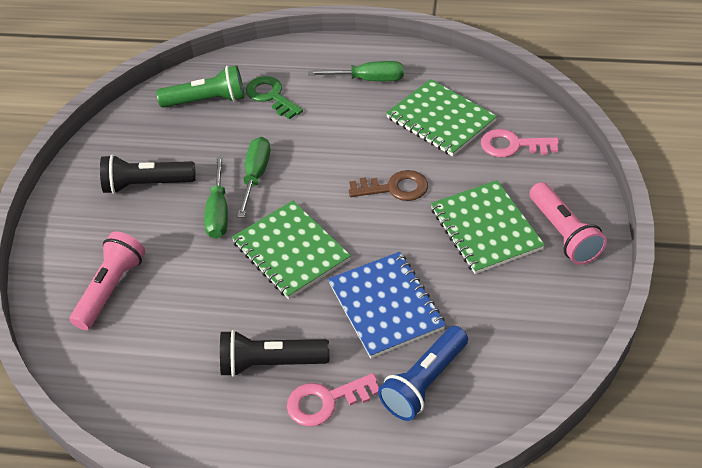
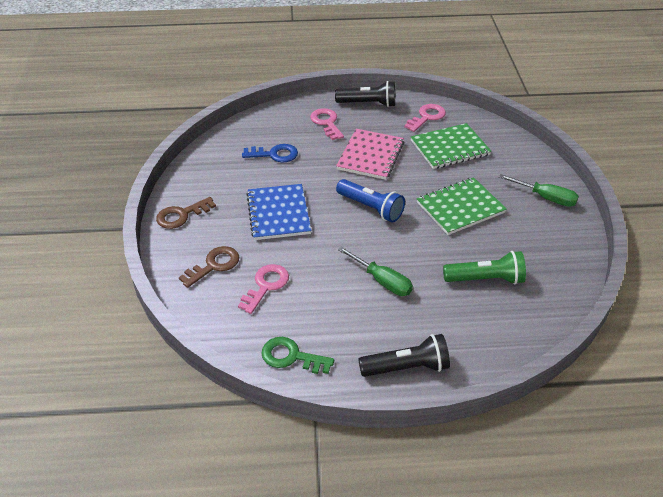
blue key: none = 0 -> [242,144,298,163] = 1
brown key: [349,170,428,201] = 1 -> [156,197,216,229] [179,246,239,288] = 2
green notebook: [232,201,351,299] [386,79,497,156] [431,180,545,274] = 3 -> [411,123,491,169] [417,177,507,235] = 2
green screwdriver: [204,156,228,239] [237,137,270,218] [308,61,404,81] = 3 -> [338,246,413,296] [499,174,579,207] = 2
pink flashlight: [70,231,145,330] [530,182,607,265] = 2 -> none = 0
pink key: [287,373,379,427] [481,129,559,157] = 2 -> [238,264,289,314] [310,108,344,140] [404,104,446,132] = 3
pink notebook: none = 0 -> [336,129,404,180] = 1

